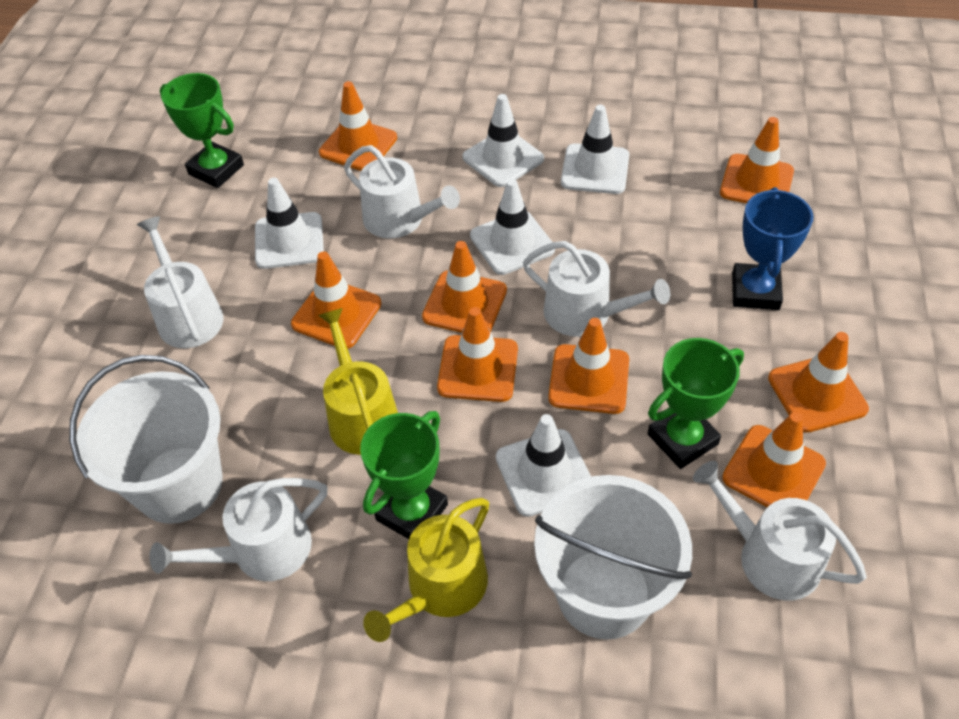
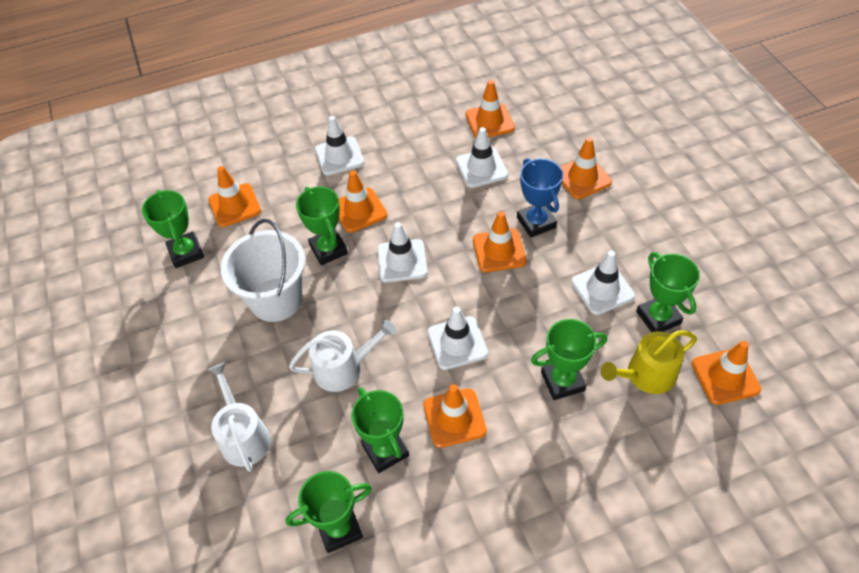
green trophy: [160,73,244,188] [360,411,448,539] [648,338,744,469] = 3 -> [142,190,204,268] [285,471,372,553] [296,187,348,265] [351,387,409,473] [531,319,607,400] [636,252,700,332] = 6
orange traffic cone: [291,251,381,349] [319,81,397,171] [422,241,507,333] [437,307,518,402] [548,318,629,414] [720,117,794,203] [722,412,826,507] [768,332,869,433] = 8 -> [208,166,261,227] [339,171,387,233] [423,384,487,448] [465,80,515,138] [473,211,527,272] [560,137,612,199] [692,341,761,405] = 7
white bucket: [69,355,223,524] [534,475,692,640] = 2 -> [221,219,305,322] = 1
white watering can: [137,216,224,348] [149,478,327,581] [344,145,460,238] [523,241,670,337] [693,461,867,601] = 5 -> [207,363,271,472] [289,320,396,392] = 2
yellow watering can: [318,308,398,455] [363,498,489,642] = 2 -> [601,330,697,394] = 1

